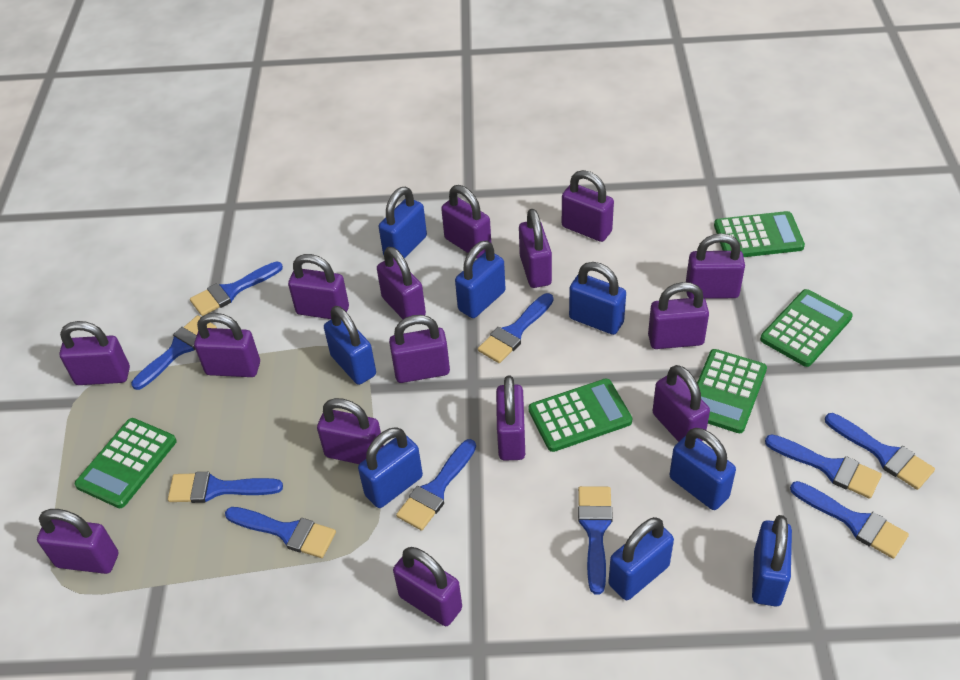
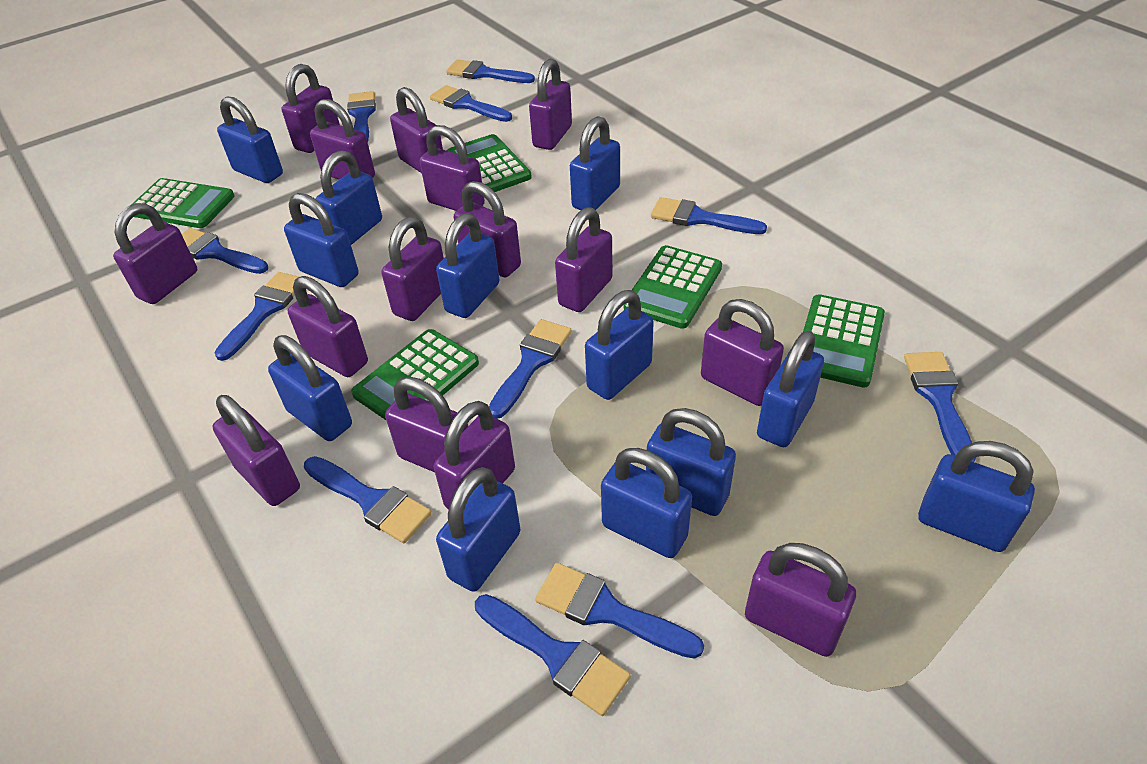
blue brush: [131,315,217,390] [168,472,283,503] [190,261,283,316] [225,507,336,558] [396,439,476,531] [478,293,553,363] [578,486,613,594] [765,434,882,499] [790,481,909,559] [825,413,935,490] = 10 -> [182,228,268,274] [214,272,298,361] [304,456,432,543] [347,91,376,142] [430,85,512,122] [446,59,535,83] [475,594,631,716] [489,319,572,419] [535,563,704,659] [651,197,767,234] [904,352,976,462] = 11
blue padlock: [324,306,376,385] [358,427,423,508] [379,187,427,259] [455,241,505,318] [569,262,626,335] [608,517,674,600] [669,428,736,510] [752,515,792,607] = 8 -> [217,96,283,183] [268,335,352,441] [284,193,359,287] [315,150,382,245] [436,214,499,318] [436,467,521,592] [570,116,620,210] [585,290,654,400] [601,448,692,558] [646,408,736,516] [757,331,824,447] [918,441,1035,552] = 12

